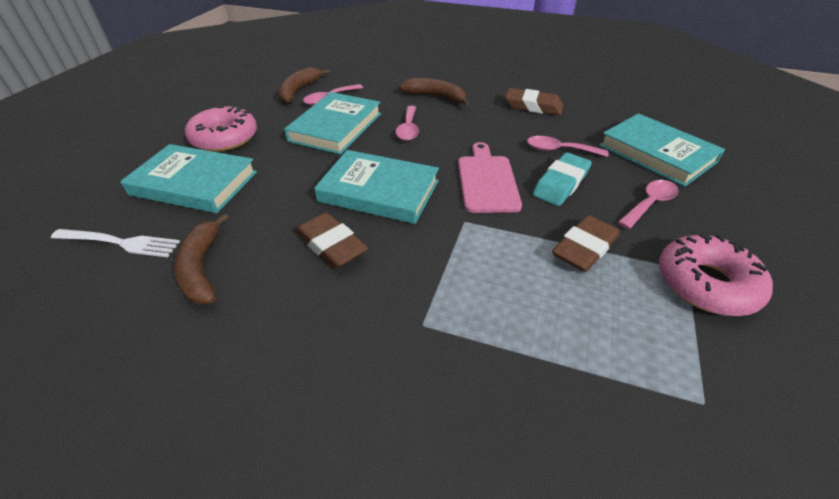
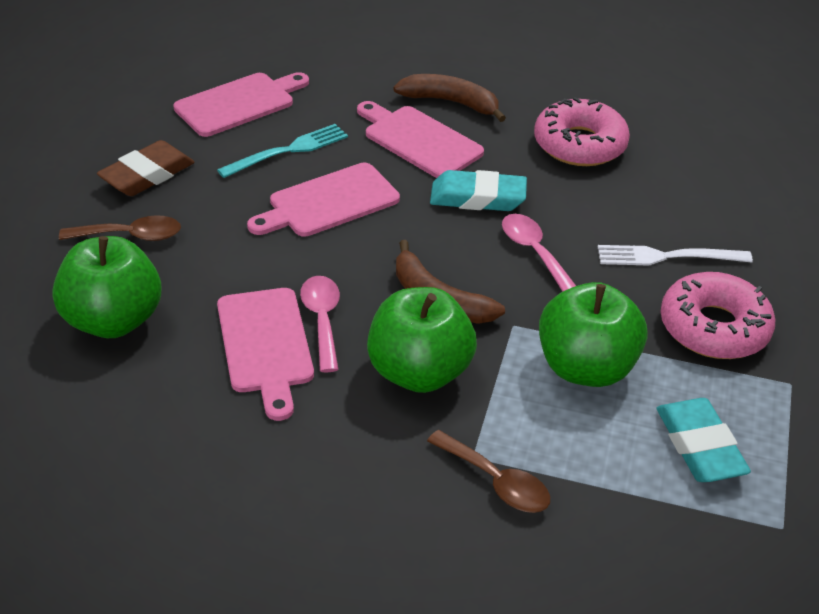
brown banana: [174,213,229,305] [278,67,330,103] [400,78,470,106] = 3 -> [393,74,506,122] [396,240,505,324] = 2
brown eraser: [295,212,368,269] [505,88,563,115] [552,215,619,272] = 3 -> [97,140,194,196] = 1
brown spoon: none = 0 -> [59,215,181,241] [427,430,550,513] = 2
green apple: none = 0 -> [52,236,161,338] [367,287,477,393] [539,282,648,387] = 3
pink cutting board: [458,142,522,213] = 1 -> [173,72,309,137] [217,288,314,421] [247,163,400,237] [357,101,484,178] = 4
pink spoon: [303,84,363,105] [396,106,419,141] [527,136,609,157] [618,180,679,229] = 4 -> [300,276,340,372] [502,214,576,292] = 2
turquoise book: [120,144,257,213] [284,92,381,155] [314,150,439,224] [599,113,725,187] = 4 -> none = 0
turquoise eraser: [533,153,592,206] = 1 -> [430,170,527,211] [657,398,751,482] = 2
turquoise fork: none = 0 -> [217,124,348,178] = 1

